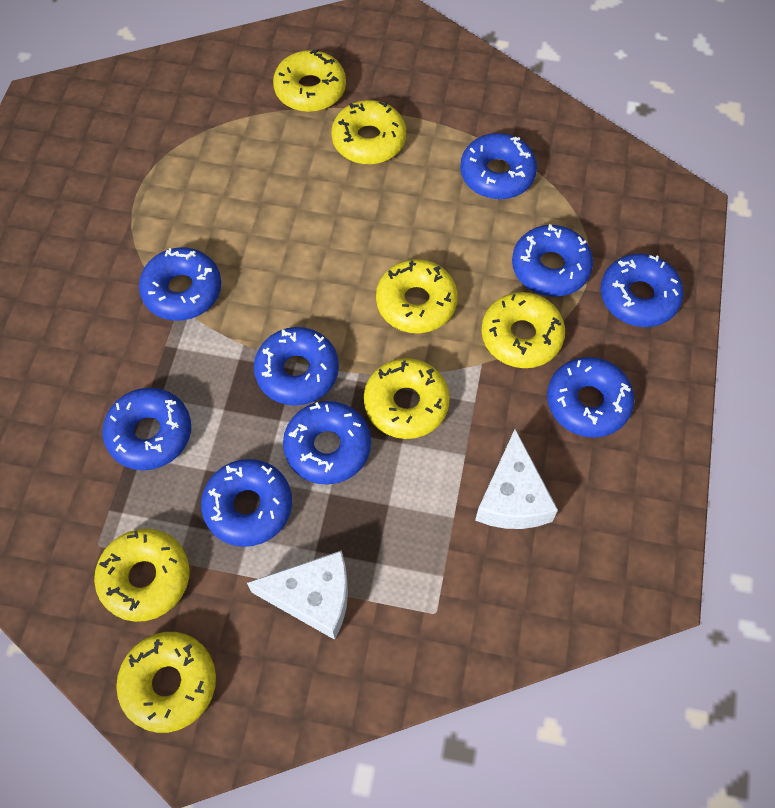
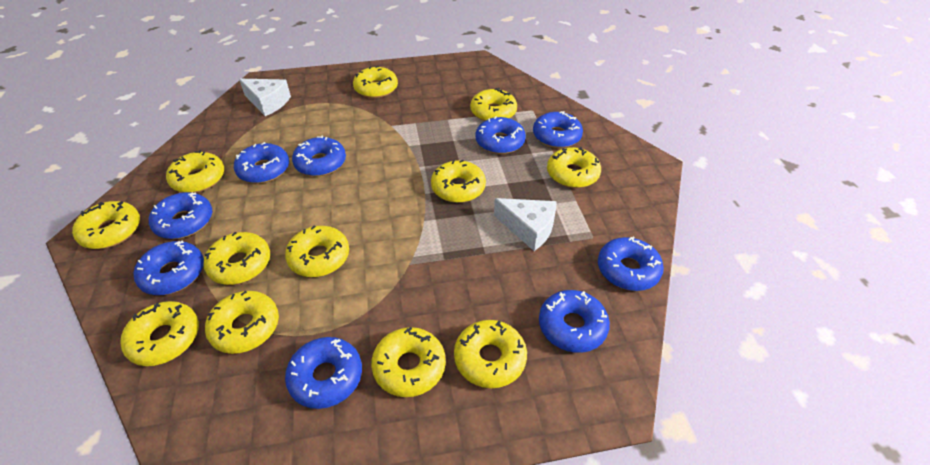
yellow donut: [94,529,190,622] [116,632,216,733] [273,49,346,112] [331,100,406,165] [364,358,450,439] [376,259,458,333] [481,292,565,368] = 7 -> [72,201,140,249] [120,301,199,366] [166,150,224,193] [203,232,270,285] [205,291,279,354] [285,225,349,277] [353,66,398,98] [371,327,446,397] [431,160,486,203] [454,320,527,388] [470,88,517,121] [547,147,601,188] = 12

